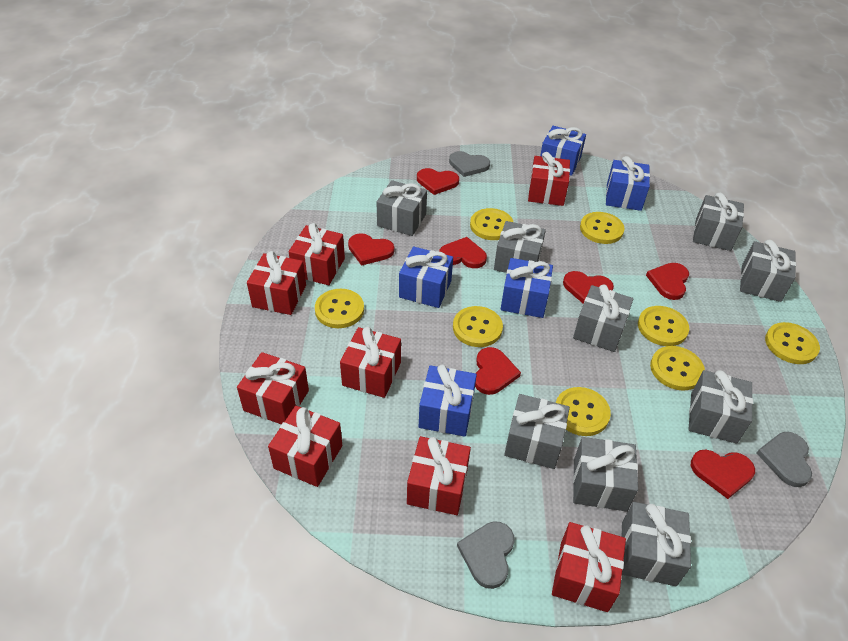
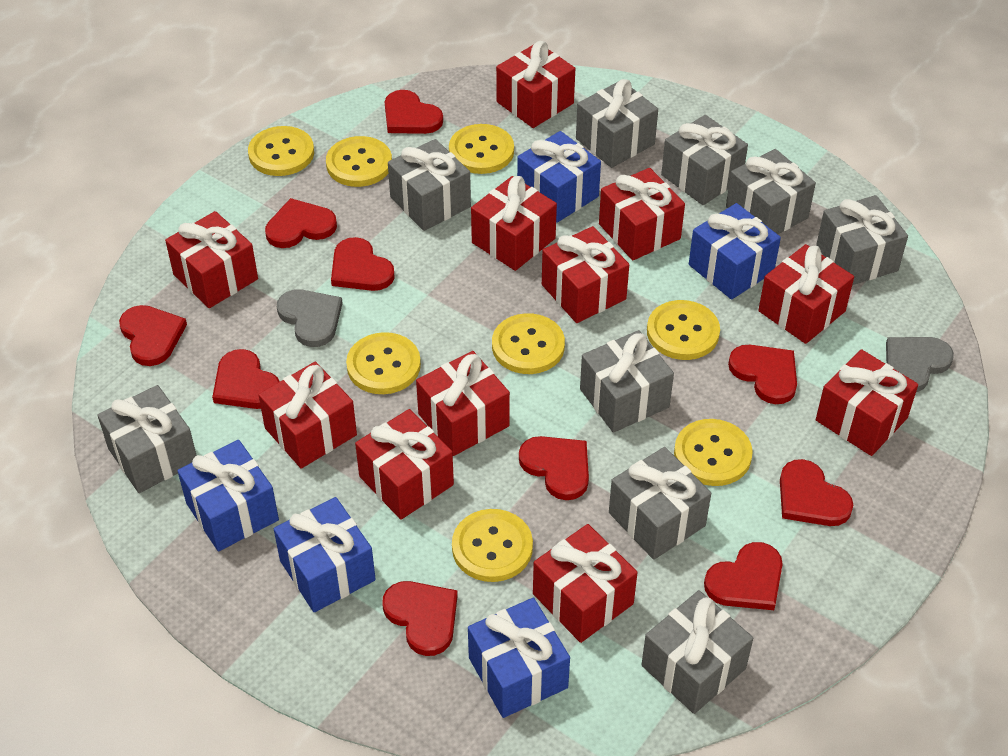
grey heart: [449,151,490,177] [457,521,515,589] [757,432,812,487] = 3 -> [277,289,343,347] [886,337,954,392] = 2
red gift: [237,352,309,424] [247,251,306,315] [268,406,342,487] [289,223,345,285] [340,327,401,398] [407,436,471,515] [528,152,570,206] [552,522,626,612] = 8 -> [165,211,258,308] [259,362,357,469] [355,409,454,520] [416,351,510,456] [471,176,557,271] [496,41,575,128] [533,524,638,643] [542,226,629,323] [599,168,685,260] [758,244,854,344] [816,349,918,456] = 11
red heart: [348,233,394,266] [417,168,459,195] [439,237,487,268] [475,347,521,395] [563,271,614,304] [646,263,689,300] [691,450,755,499] = 7 -> [119,305,187,366] [212,349,280,409] [265,198,337,248] [331,237,395,291] [382,581,458,656] [385,90,443,134] [519,436,589,500] [704,542,783,610] [728,345,797,404] [780,459,853,526] = 10

